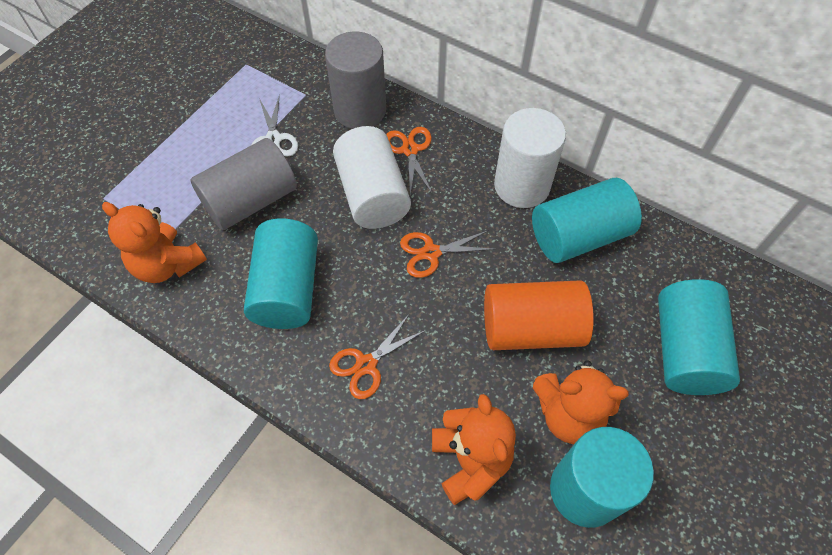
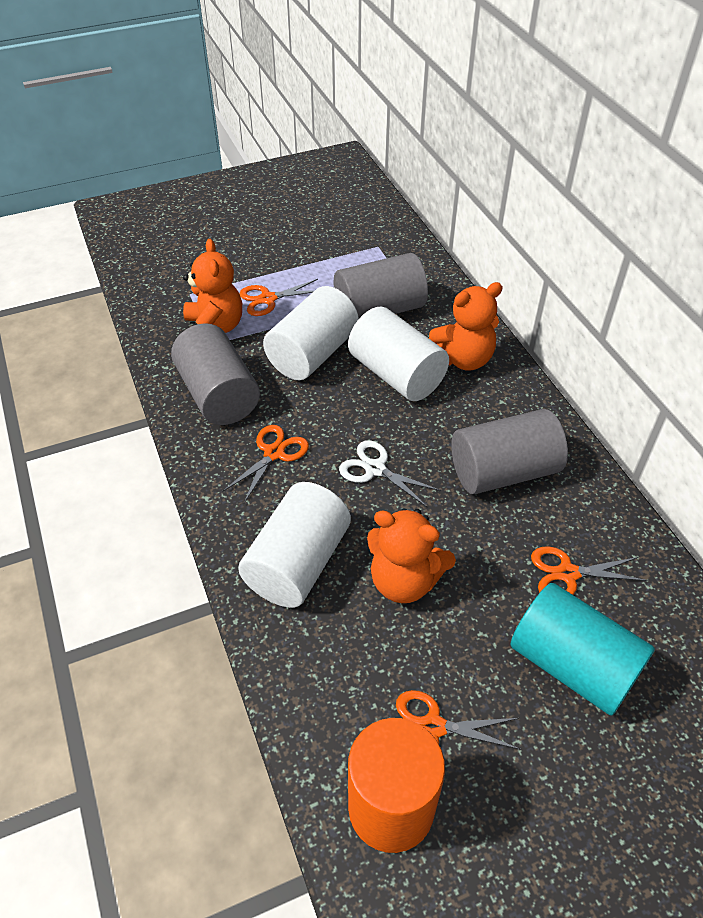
grey cylinder: [190,138,297,230] [325,32,386,129] = 2 -> [171,323,260,425] [334,253,428,318] [451,409,568,494] = 3
orange scissors: [329,313,426,399] [386,127,432,195] [400,230,496,278] = 3 -> [223,425,309,503] [239,279,318,316] [396,690,521,750] [531,546,647,595] = 4
turquoise cylinder: [244,218,318,329] [532,178,642,263] [550,427,654,528] [658,279,740,395] = 4 -> [511,583,655,716] = 1
white cylinder: [333,126,411,229] [494,108,566,208] = 2 -> [238,482,351,608] [263,286,359,380] [348,307,449,401] = 3

